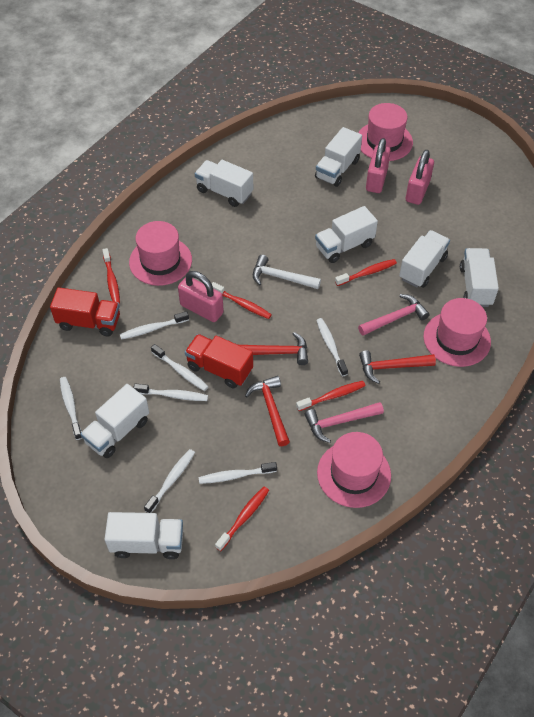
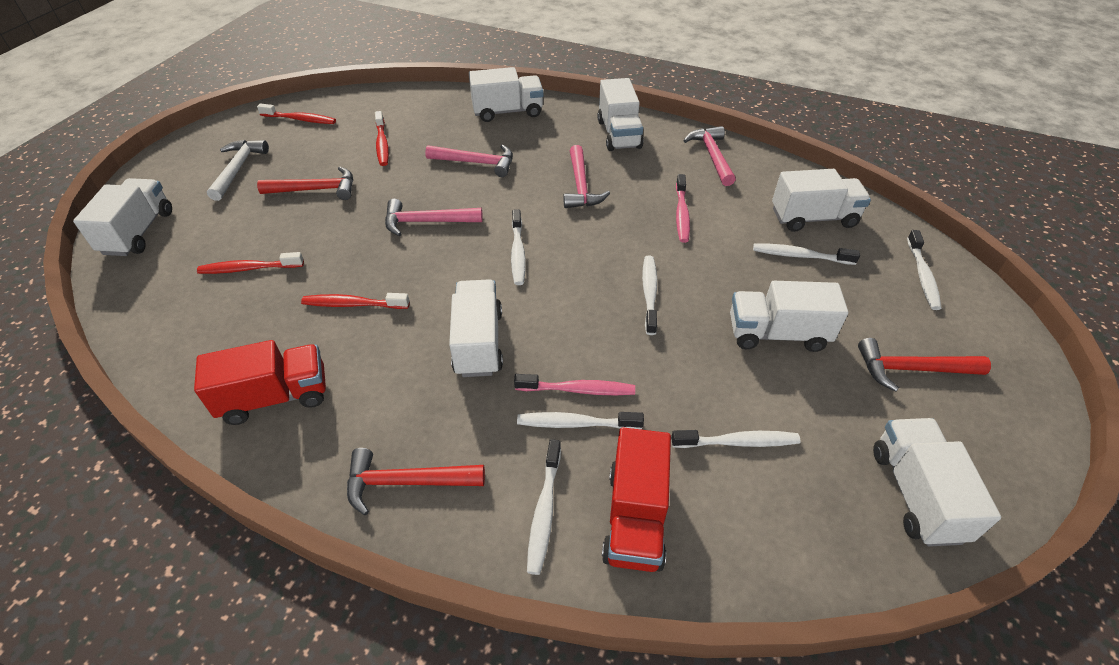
pink hammer: [304,402,384,443] [358,294,430,336] = 2 -> [385,199,483,236] [425,145,513,177] [563,145,610,208] [683,126,736,186] = 4
pink hat: [129,221,192,286] [317,432,391,508] [358,103,413,161] [424,298,491,367] = 4 -> none = 0
pink padlock: [178,271,224,322] [366,138,391,193] [406,150,434,205] = 3 -> none = 0
pink toothbrush: none = 0 -> [514,374,635,395] [676,174,690,243] = 2
red toothbrush: [102,248,120,304] [212,282,272,319] [215,486,269,551] [296,381,366,411] [335,259,397,286] = 5 -> [197,252,304,274] [257,103,336,124] [301,293,410,309] [375,111,389,166] = 4

